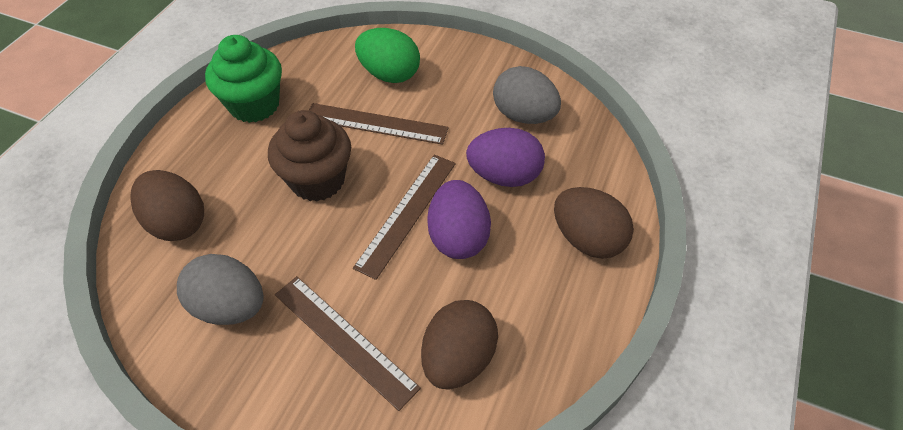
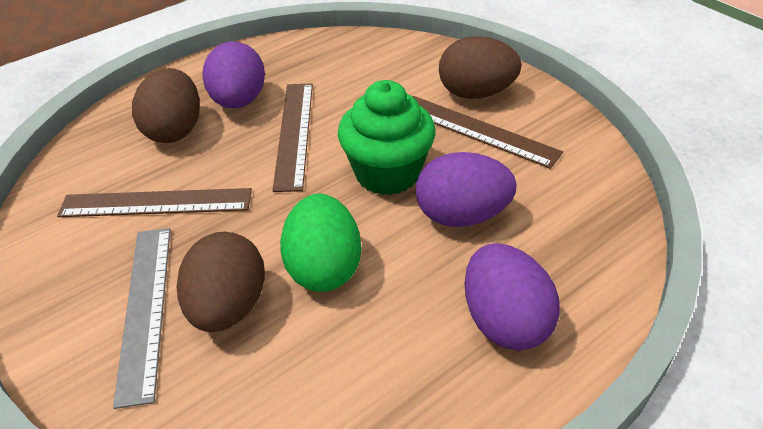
brown cupcake: [268,110,351,201] = 1 -> none = 0
grey egg: [177,254,264,325] [493,66,561,124] = 2 -> none = 0
grey ruler: none = 0 -> [113,228,171,409] = 1
purple egg: [427,180,491,259] [466,128,545,187] = 2 -> [202,41,265,108] [416,152,517,227] [464,243,560,351] = 3

